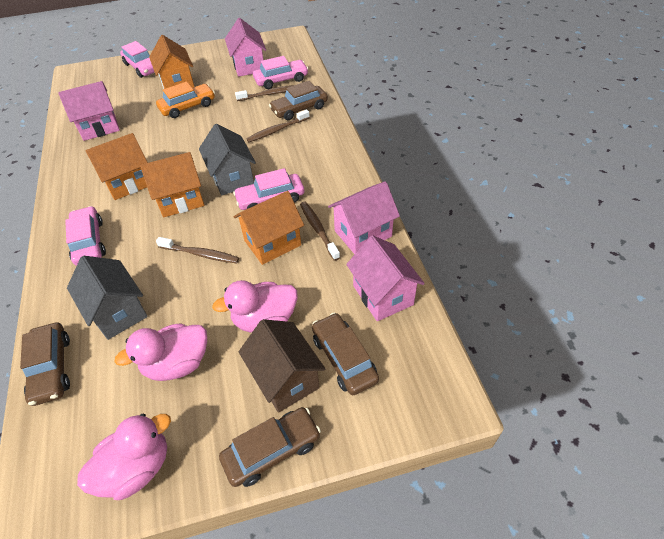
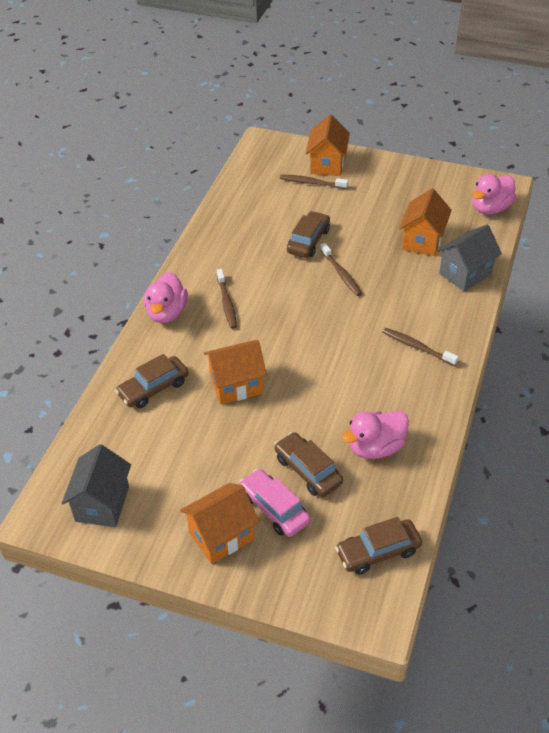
brown house: [239,319,325,413] = 1 -> none = 0
orange car: [156,81,215,118] = 1 -> none = 0
pink car: [65,206,106,266] [120,41,155,78] [233,168,304,210] [253,56,308,89] = 4 -> [239,469,310,537] = 1
pink house: [58,81,120,141] [225,18,266,77] [328,181,400,254] [346,235,425,321] = 4 -> none = 0

